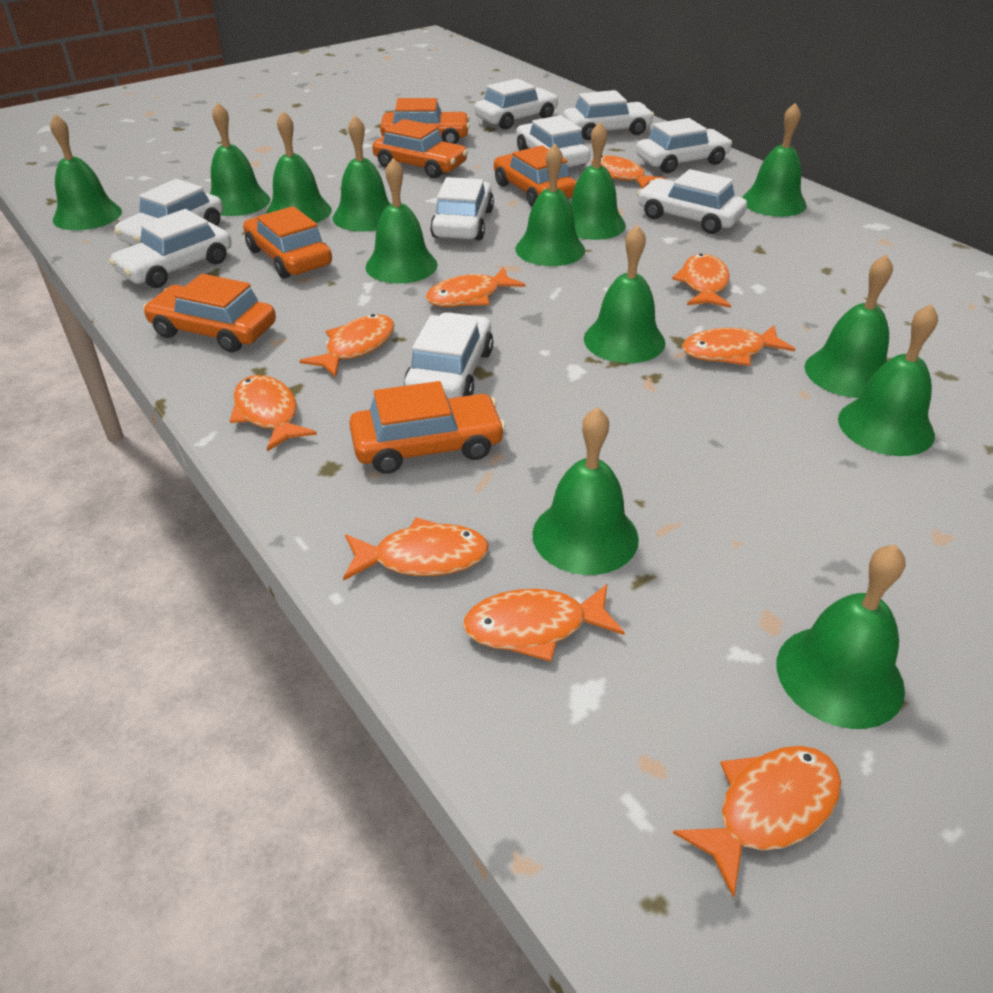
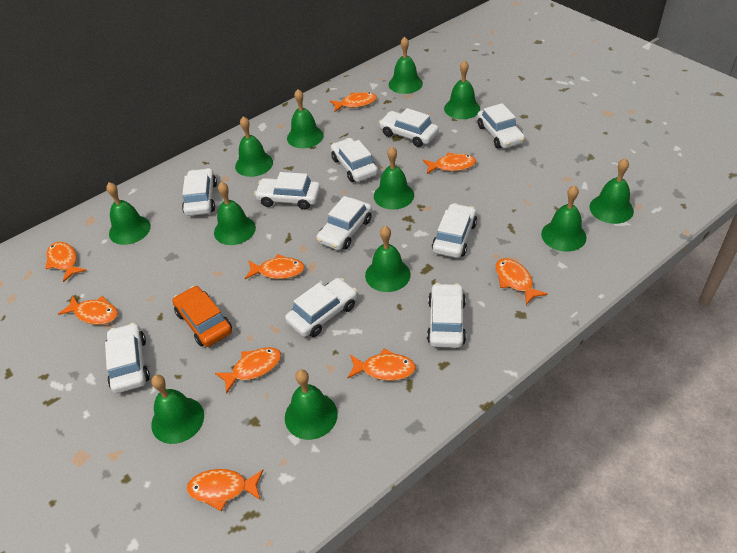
green bell: [50,114,122,230] [210,102,270,216] [266,111,332,223] [332,115,390,232] [365,158,438,284] [515,144,585,266] [532,407,639,575] [571,122,626,240] [584,225,666,363] [742,103,807,217] [777,544,906,729] [804,254,893,398] [838,304,938,456] = 13 -> [106,182,151,245] [151,375,204,444] [214,182,256,245] [235,116,273,177] [285,370,338,440] [287,89,324,148] [365,226,410,292] [374,147,414,210] [389,37,423,94] [444,60,480,119] [541,185,587,252] [590,158,634,224] = 12
orange car: [143,274,276,352] [243,206,332,279] [349,381,506,474] [372,119,468,178] [380,98,470,144] [494,146,577,207] = 6 -> [172,286,232,347] = 1
white car: [109,209,231,288] [114,179,223,245] [404,312,493,398] [430,177,494,240] [474,79,559,130] [516,115,590,167] [563,90,654,140] [636,118,732,173] [637,169,747,234] = 9 -> [105,323,150,393] [182,168,217,216] [254,172,321,210] [285,278,357,337] [316,196,372,250] [331,138,378,182] [379,108,439,147] [427,283,466,348] [432,203,477,258] [477,103,525,149] = 10

